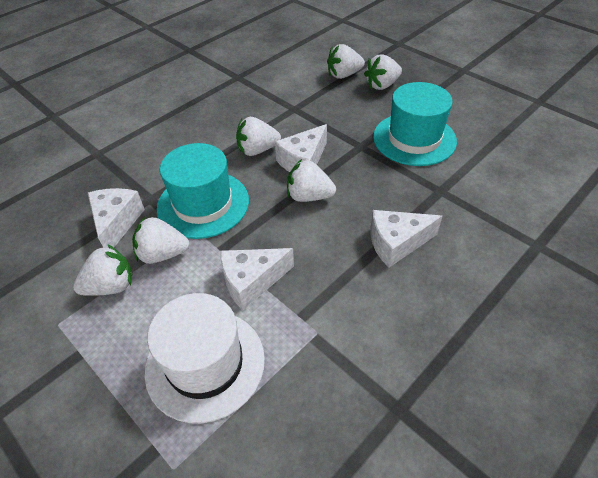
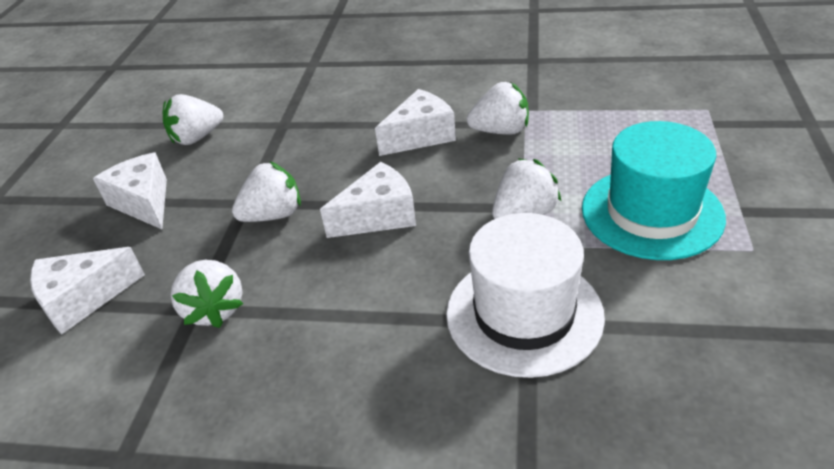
turquoise hat: [157,143,249,239] [373,82,457,166] = 2 -> [582,121,726,260] = 1
white strawberry: [73,244,132,296] [132,217,189,264] [236,117,281,156] [287,159,336,202] [327,44,365,79] [364,54,402,90] = 6 -> [163,94,223,145] [171,260,243,328] [232,161,301,222] [467,82,529,135] [492,158,561,219] = 5

